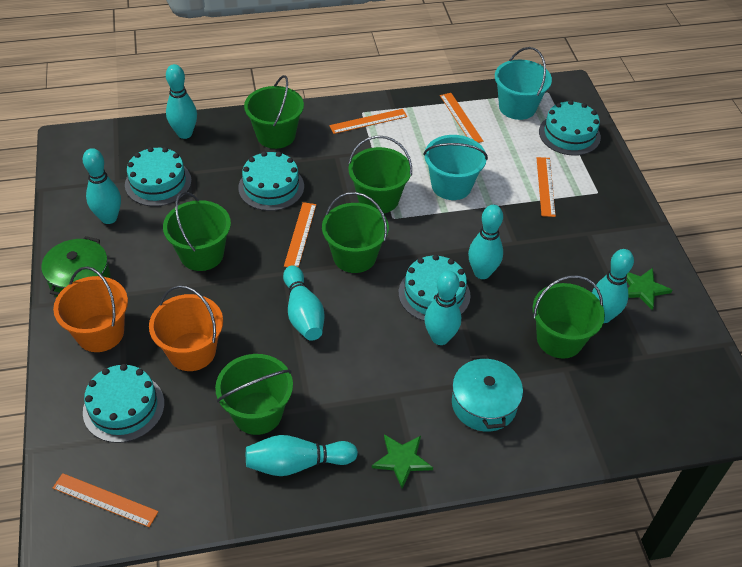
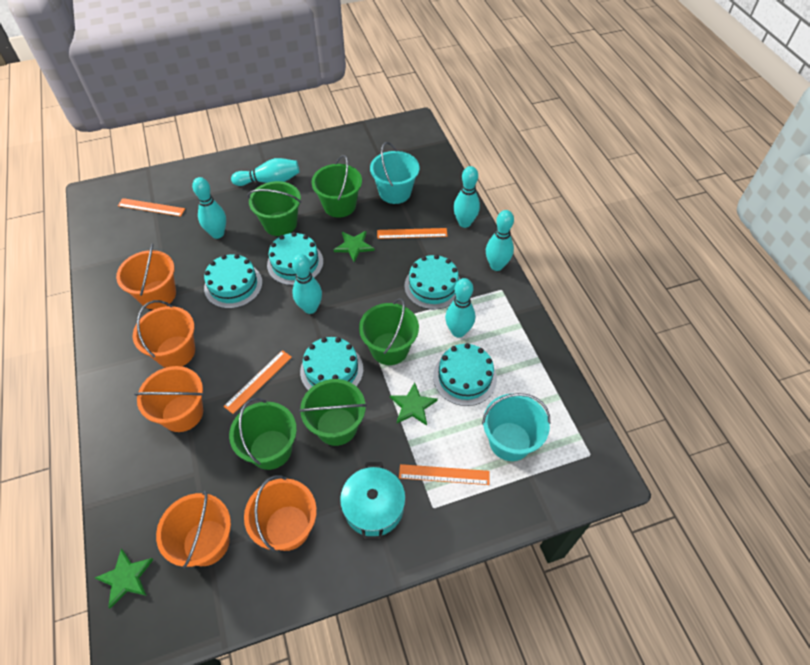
green bucket: [163,191,231,271] [215,354,293,435] [244,75,304,149] [322,192,389,273] [348,136,412,213] [533,275,605,359] = 6 -> [229,398,297,470] [248,181,301,236] [299,379,367,446] [311,155,362,218] [359,298,419,365] = 5
green pot: [41,236,111,297] = 1 -> none = 0
green star: [372,434,433,489] [627,268,672,310] = 2 -> [95,549,154,609] [334,231,375,262] [390,382,438,425] = 3
orange bucket: [53,266,128,352] [149,285,223,371] = 2 -> [116,243,176,309] [133,300,195,368] [134,366,204,432] [156,491,231,568] [244,476,317,552] = 5
orange ruler: [53,473,159,527] [284,202,316,268] [329,109,407,134] [440,93,483,143] [537,157,556,217] = 5 -> [118,198,185,217] [224,350,292,414] [377,228,448,239] [399,464,490,485] = 4
turquoise bowling pin: [83,148,121,224] [166,64,197,139] [246,435,358,476] [283,266,325,341] [424,271,461,345] [468,205,503,279] [592,249,634,323] = 7 -> [192,177,226,239] [231,158,300,186] [292,254,322,314] [445,278,475,337] [453,166,480,228] [486,210,514,271] = 6

